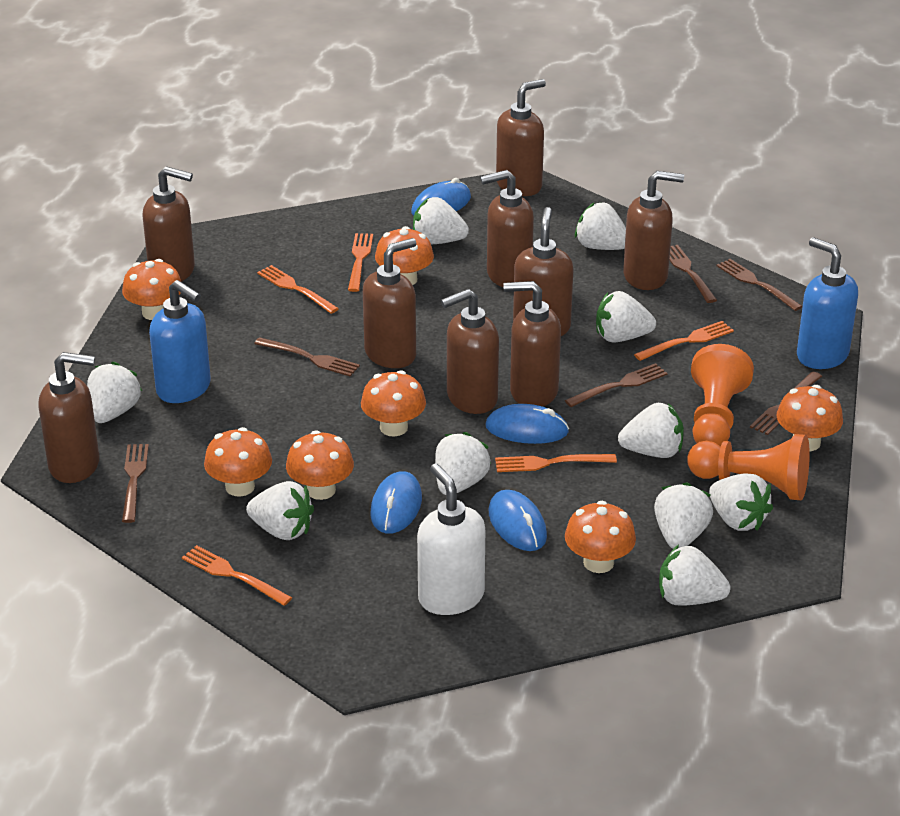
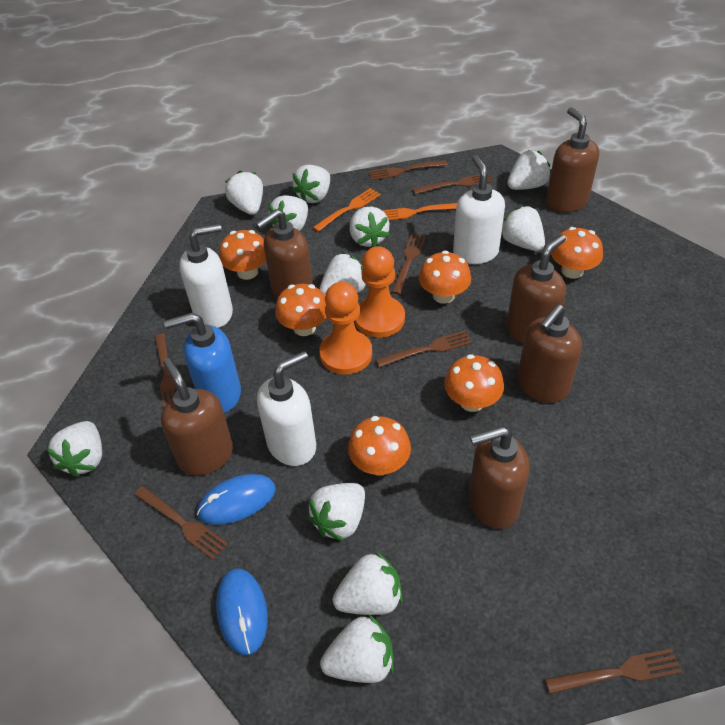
blue mouse: [370,471,422,534] [411,178,471,215] [485,404,569,444] [489,490,547,551] = 4 -> [197,474,276,525] [216,568,268,655] = 2
blue soap dispenser: [149,280,211,403] [797,237,858,369] = 2 -> [164,313,241,413] = 1
brown fork: [122,444,149,523] [254,337,360,377] [565,363,668,407] [670,245,717,303] [717,259,803,311] [750,371,822,435] = 6 -> [134,486,228,560] [155,333,178,408] [368,160,447,181] [376,330,473,368] [392,233,426,295] [413,174,493,194] [545,649,682,694] = 7
brown soap dispenser: [38,352,100,483] [142,166,195,282] [363,238,416,368] [441,289,499,414] [480,170,534,287] [496,79,546,196] [503,281,561,407] [513,207,574,336] [623,171,684,290] = 9 -> [161,358,233,476] [256,209,313,299] [469,426,530,529] [507,234,566,344] [517,304,582,403] [546,107,599,212] = 6
orange fork: [182,545,292,606] [257,265,339,314] [348,233,373,292] [495,454,617,472] [634,321,734,361] = 5 -> [313,188,381,232] [382,203,457,220] = 2
orange mushroom: [122,259,181,320] [204,427,272,497] [286,430,354,500] [361,370,426,437] [375,226,434,285] [565,501,636,573] [777,385,843,451] = 7 -> [219,230,266,280] [275,284,326,336] [348,416,411,476] [419,251,471,304] [444,354,504,412] [551,227,603,279] = 6
white soap dispenser: [417,464,485,615] = 1 -> [179,224,233,328] [257,351,316,466] [453,155,505,264] = 3
white strawberry: [87,362,142,423] [246,481,314,540] [413,197,469,244] [435,432,491,495] [575,202,626,250] [596,291,656,342] [618,403,684,458] [654,482,713,549] [659,545,730,606] [709,474,773,531] = 10 -> [47,421,102,478] [225,171,263,215] [268,195,308,231] [292,165,330,203] [307,483,365,541] [319,252,366,296] [320,615,394,683] [333,552,402,615] [350,206,389,247] [502,206,545,251] [507,150,551,190] = 11

